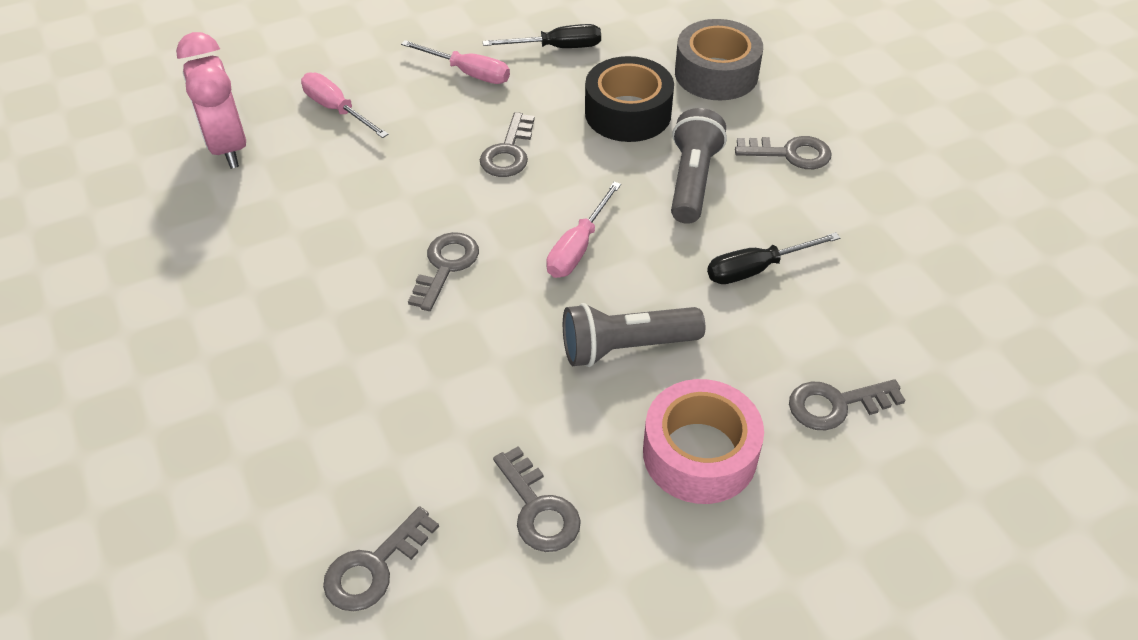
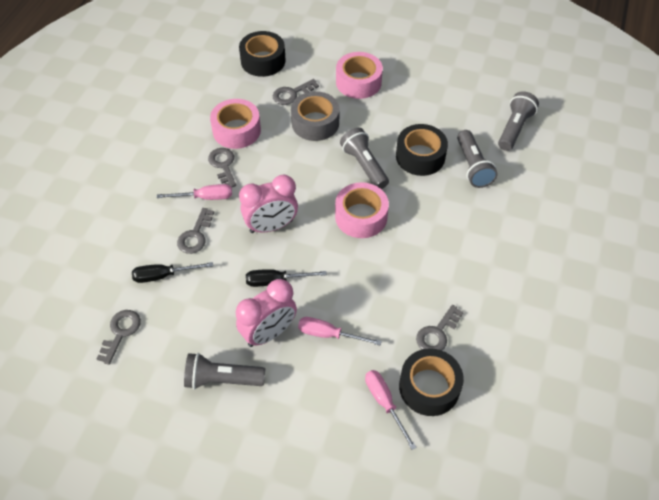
black tape: [585,56,674,142] = 1 -> [239,31,286,77] [396,124,448,176] [399,348,464,416] = 3
grey flashlight: [563,303,705,367] [671,108,727,224] = 2 -> [184,353,265,389] [340,128,389,189] [457,130,498,188] [498,91,539,151] = 4
grey key: [323,506,439,611] [408,232,479,311] [480,112,535,177] [493,446,581,552] [735,136,832,169] [789,379,906,430] = 6 -> [96,310,141,365] [177,208,214,254] [208,148,236,187] [273,79,319,105] [416,305,464,350] = 5
pink clock: [176,32,246,169] = 1 -> [236,279,297,347] [239,175,298,233] = 2
pink tape: [643,379,764,504] = 1 -> [210,99,261,149] [335,182,389,238] [336,52,383,99] = 3

